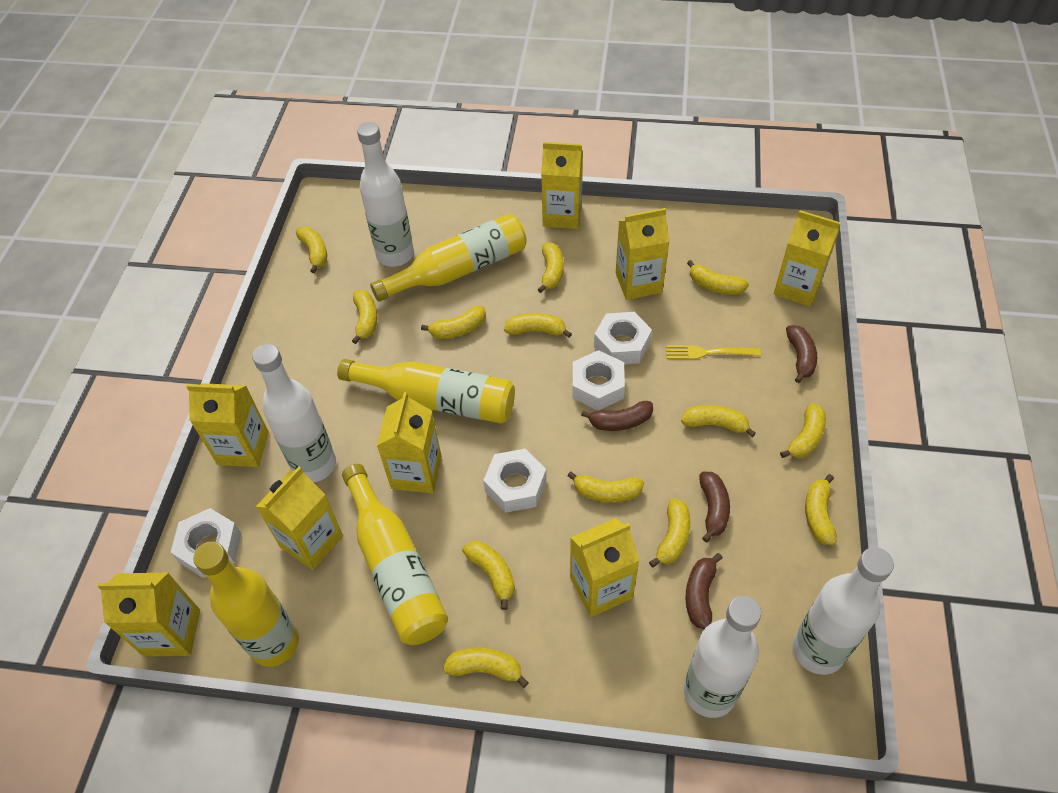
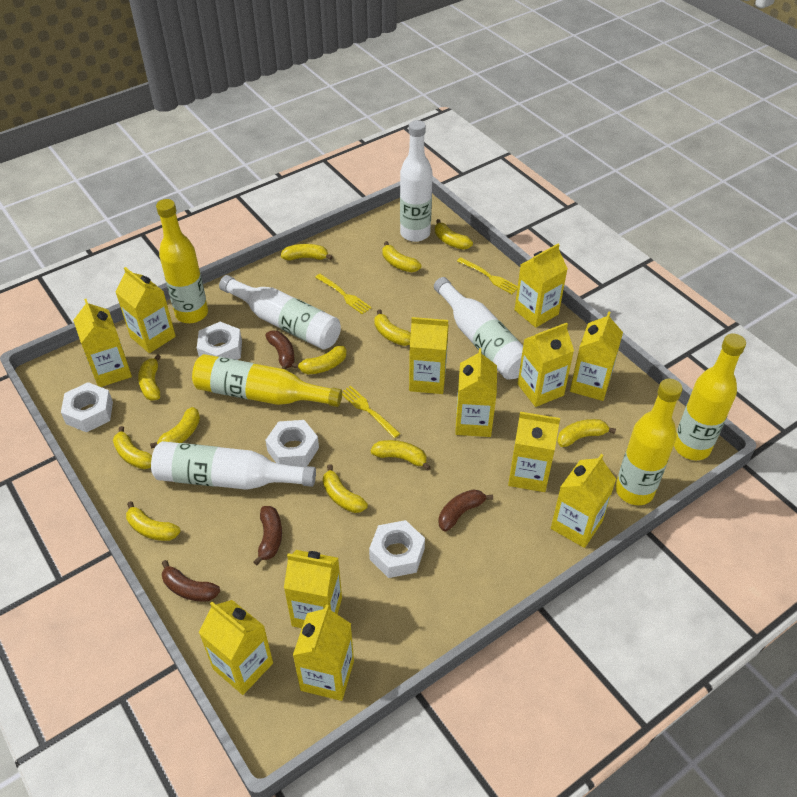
yellow banana: [296,227,327,273] [352,290,377,344] [421,306,486,339] [443,648,529,688] [462,541,515,610] [504,313,572,338] [538,242,564,293] [567,471,644,502] [649,498,690,568] [681,405,756,437] [687,260,749,295] [780,403,826,458] [805,474,837,545] = 13 -> [113,426,152,469] [126,501,181,541] [138,354,161,401] [150,407,200,449] [281,244,333,261] [292,346,347,374] [323,465,368,513] [371,440,431,471] [374,310,411,346] [383,241,421,272] [435,219,473,250] [557,419,616,447] = 12
yellow carton: [97,572,200,657] [186,383,269,467] [256,467,343,570] [377,392,442,493] [541,142,583,229] [570,518,639,617] [616,208,670,300] [774,210,841,307] = 8 -> [73,299,132,387] [115,267,176,353] [199,600,273,695] [284,550,342,628] [293,605,354,701] [409,317,449,394] [455,348,497,437] [508,412,560,492] [515,244,568,328] [517,323,574,407] [551,454,616,548] [570,311,623,401] = 12
yellow fork: [666,345,761,359] = 1 -> [315,274,372,315] [342,386,401,438] [457,257,518,294] = 3

